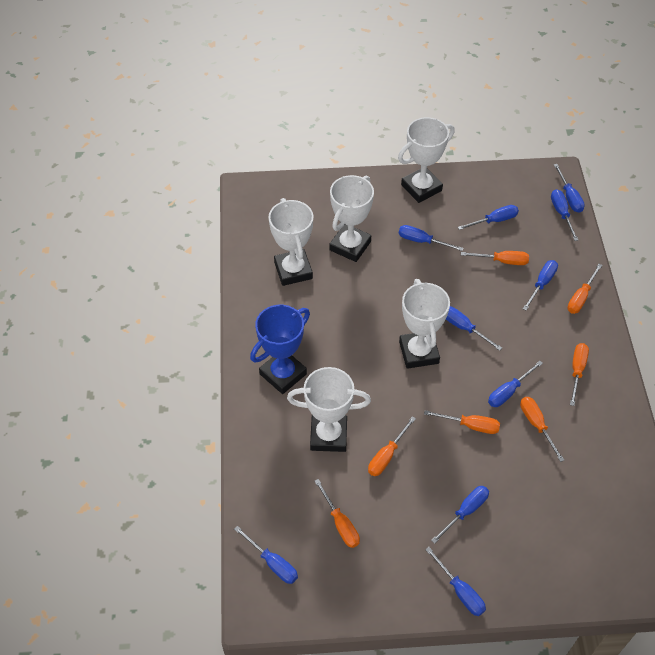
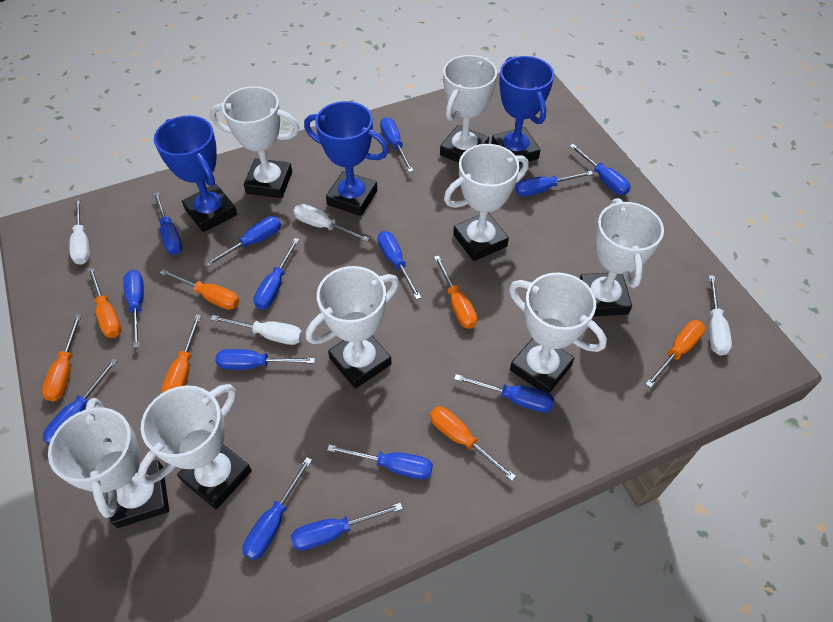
blue screwdriver: [234,526,298,584] [399,225,463,251] [425,547,486,616] [431,486,489,544] [446,306,502,351] [458,205,519,230] [488,361,543,407] [523,260,558,311] [551,189,578,241] [554,164,585,213] = 10 -> [43,359,117,444] [123,270,144,348] [153,192,183,255] [204,216,281,268] [216,349,315,370] [243,457,312,560] [254,238,299,310] [291,503,403,551] [327,445,433,479] [378,231,422,300] [380,117,414,172] [454,374,554,412] [515,171,593,196] [570,144,631,195] = 14
blue trophy: [250,305,310,394] = 1 -> [154,116,237,232] [304,101,389,216] [491,56,554,164] = 3
white screwdriver: none = 0 -> [69,198,90,265] [211,315,303,345] [293,204,370,242] [709,275,732,356] = 4
white trophy: [269,198,313,286] [287,367,371,452] [330,175,374,262] [398,117,455,203] [399,279,450,369] = 5 -> [48,398,169,528] [137,384,252,509] [210,86,300,198] [306,266,399,389] [440,55,497,163] [444,144,529,261] [509,272,607,393] [580,198,664,316] = 8

